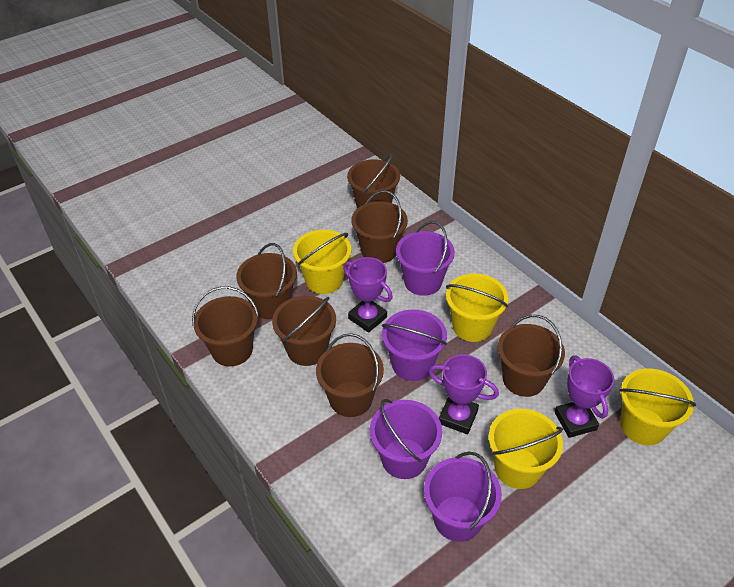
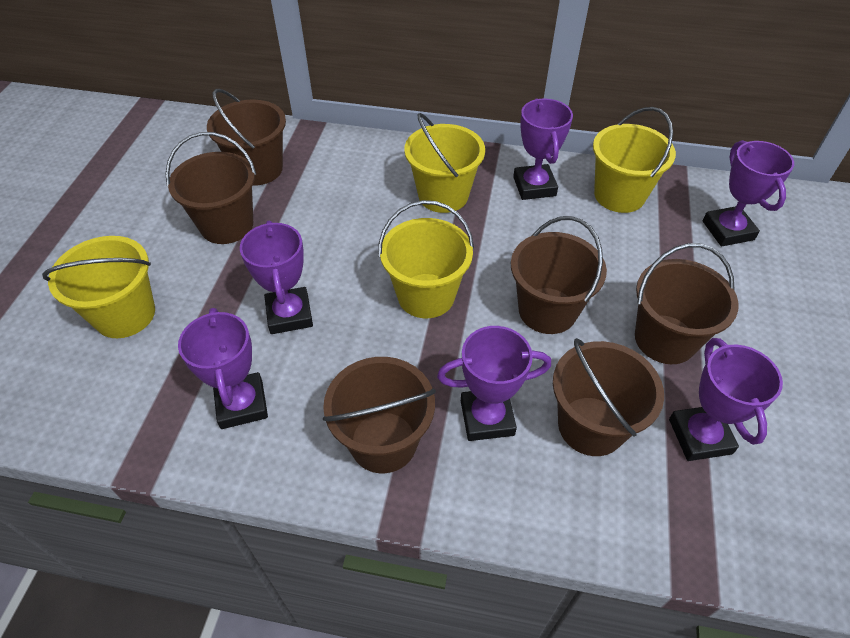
brown bucket: [192,286,259,367] [236,243,297,319] [272,296,336,366] [316,333,384,417] [347,154,400,208] [351,190,408,263] [498,315,565,397] = 7 -> [165,132,256,244] [207,89,286,186] [323,357,436,473] [511,216,607,334] [553,338,664,456] [635,243,739,364] = 6
purple bucket: [370,399,442,479] [382,309,447,381] [396,221,455,296] [424,452,502,542] = 4 -> none = 0
purple trophy: [343,257,393,333] [429,354,499,434] [555,356,614,438] = 3 -> [178,308,268,429] [240,221,313,334] [437,326,551,441] [513,99,573,200] [669,338,783,461] [703,140,794,247] = 6

